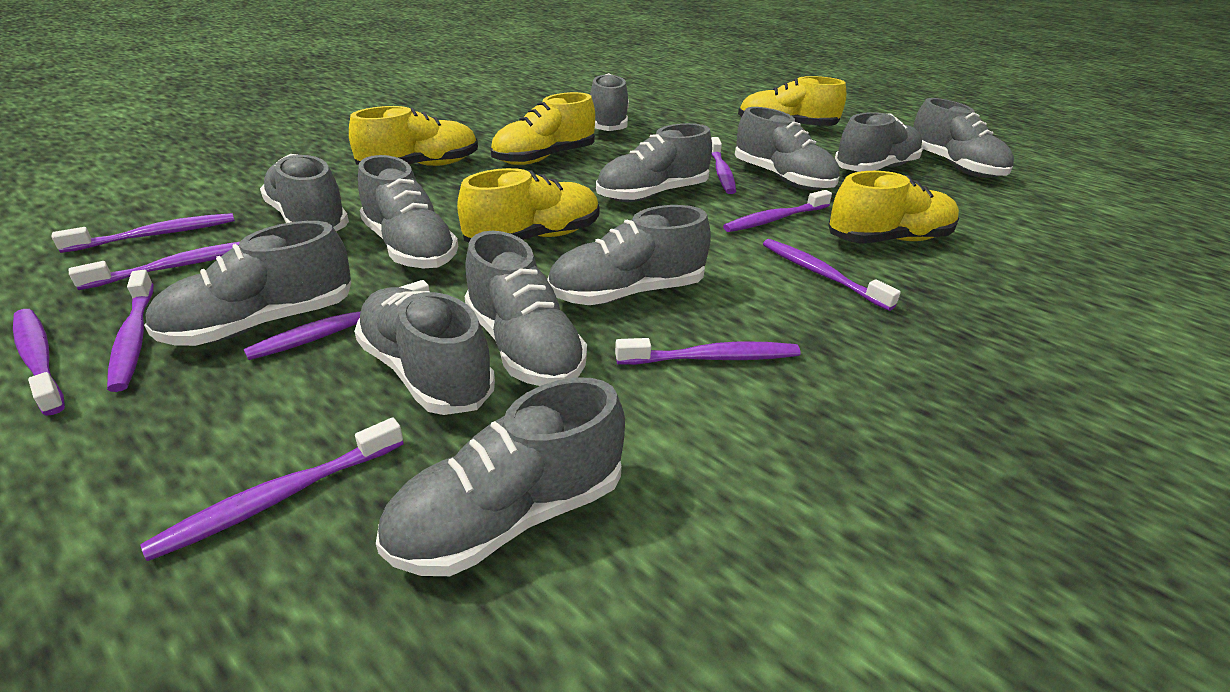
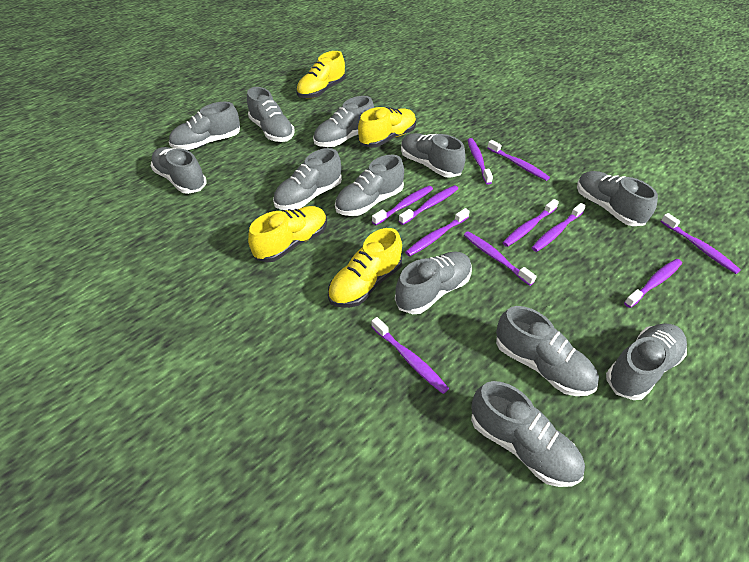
purple toothbrush: [13,309,65,415] [51,213,235,253] [68,242,239,290] [107,270,154,392] [141,417,404,561] [243,280,430,360] [615,338,801,365] [711,137,736,194] [723,190,832,232] [763,239,901,311] = 10 -> [371,317,449,394] [372,186,433,225] [399,185,458,225] [405,208,470,256] [464,231,537,286] [467,138,493,184] [487,140,550,181] [502,199,559,247] [532,203,586,252] [624,259,682,308] [661,213,741,274] = 11
yellow shoe: [349,106,478,166] [457,168,600,242] [490,92,595,165] [738,76,846,126] [828,171,959,244] = 5 -> [248,206,327,262] [296,51,346,99] [328,228,402,308] [358,107,416,148] = 4

